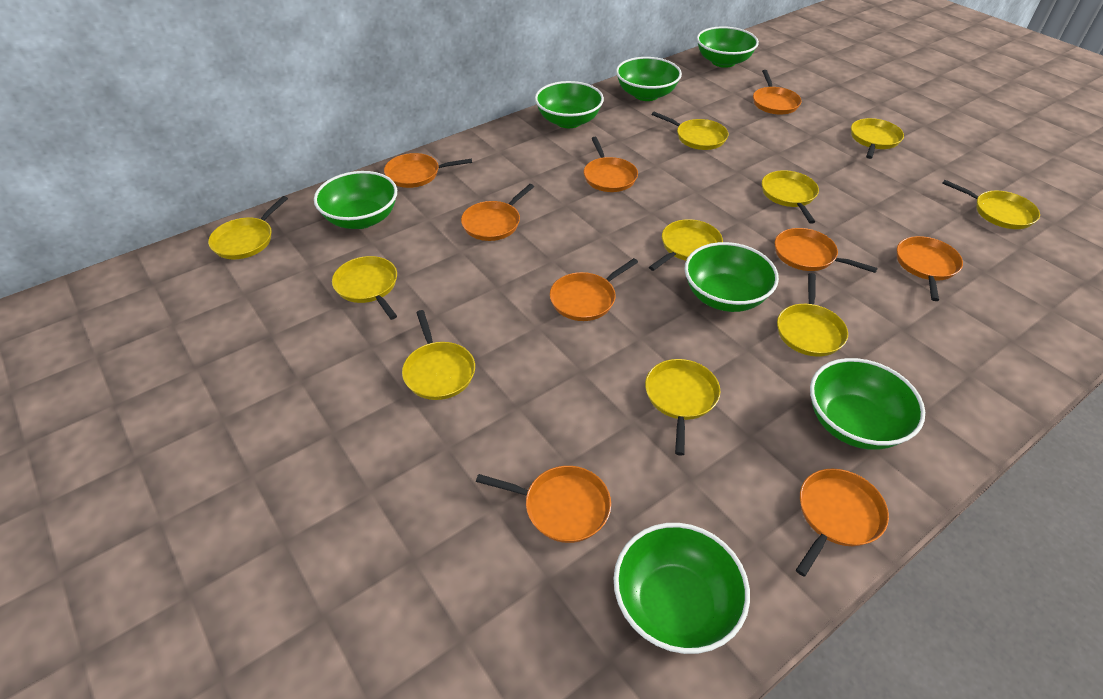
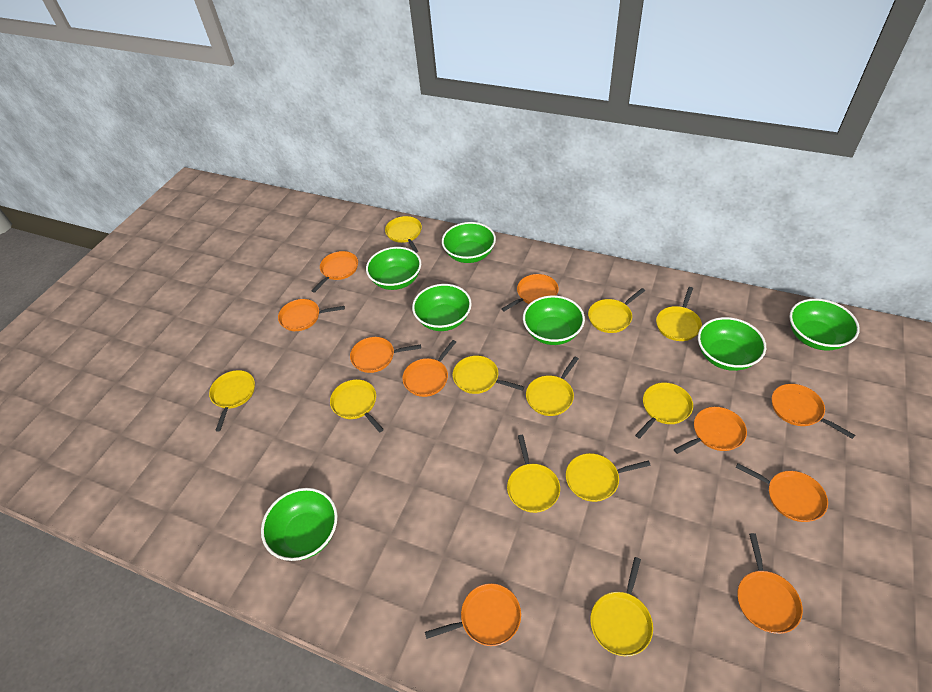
orange pan: [384,153,472,188] [461,184,534,241] [476,466,611,543] [550,258,638,321] [584,137,638,192] [753,70,802,115] [775,228,878,273] [796,469,889,577] [897,236,963,301] = 9 -> [278,299,345,331] [312,251,358,293] [350,337,421,373] [402,340,456,397] [425,583,521,646] [501,274,559,311] [674,407,747,454] [736,463,828,522] [737,533,803,634] [772,384,855,439] = 10
yellow pan: [208,196,288,259] [332,256,397,320] [402,310,475,400] [645,359,720,456] [649,219,723,271] [652,112,728,150] [762,170,819,224] [777,273,848,357] [851,118,904,159] [942,180,1040,229] = 10 -> [209,370,255,431] [330,379,384,432] [385,216,422,253] [453,356,524,394] [507,435,560,513] [526,357,579,416] [566,453,651,502] [588,288,645,333] [590,557,653,656] [635,382,693,439] [656,287,702,341] = 11

